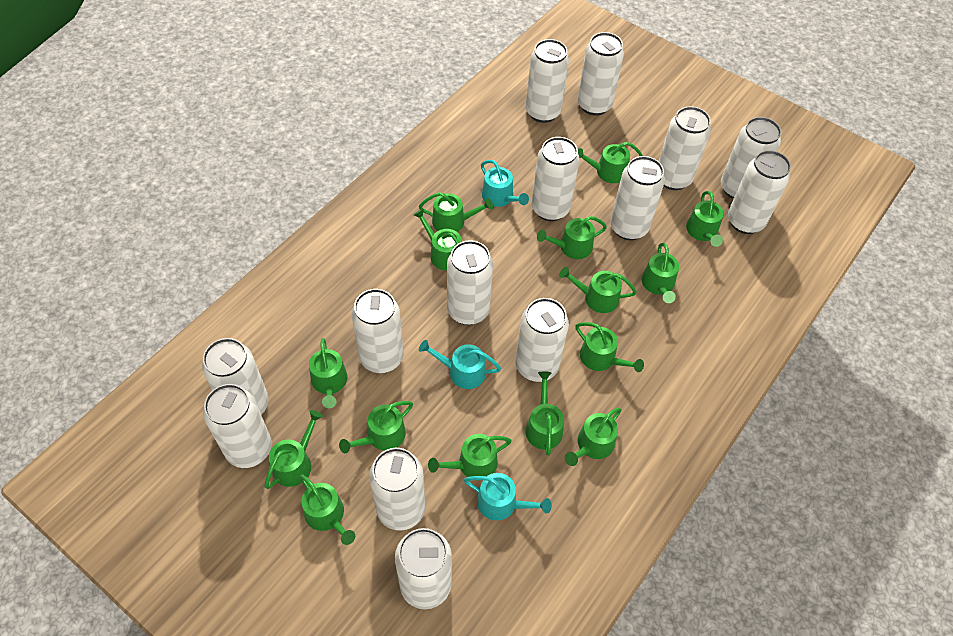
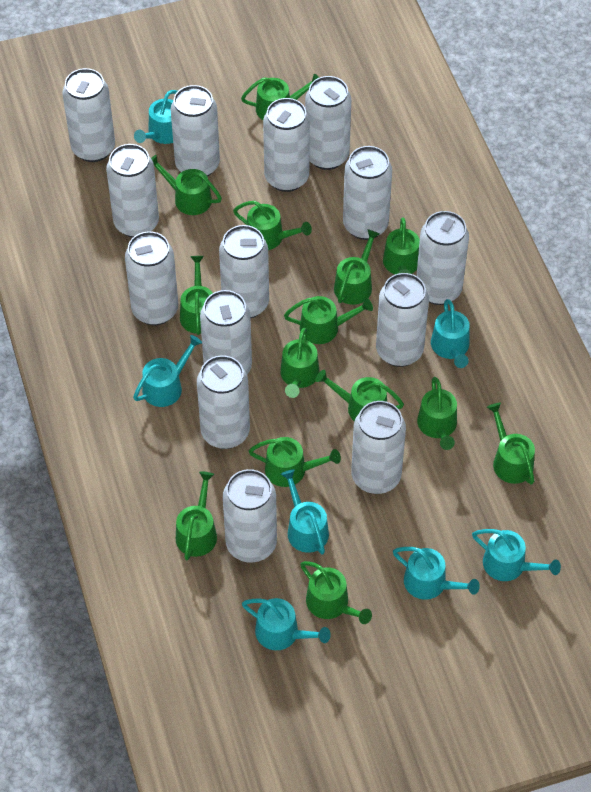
green watering can: [264,410,323,489] [300,475,355,545] [309,338,347,408] [339,401,413,453] [414,209,462,270] [419,192,493,232] [428,434,512,481] [525,371,564,456] [537,216,607,259] [559,267,637,313] [565,407,622,466] [575,322,644,372] [578,142,643,183] [642,243,679,303] [686,191,724,247] = 15 -> [151,155,222,215] [176,471,217,560] [180,256,213,335] [233,201,312,250] [241,74,319,120] [249,437,341,487] [280,328,319,398] [284,296,373,344] [300,561,372,624] [315,370,404,421] [334,229,380,305] [383,218,420,274] [417,377,457,450] [487,403,535,485] = 14
turquoise watering can: [419,340,501,389] [464,473,552,520] [481,160,529,207] = 3 -> [133,335,202,407] [134,90,177,144] [242,598,331,650] [281,469,329,555] [393,547,480,599] [431,299,470,368] [472,529,561,581] = 7

